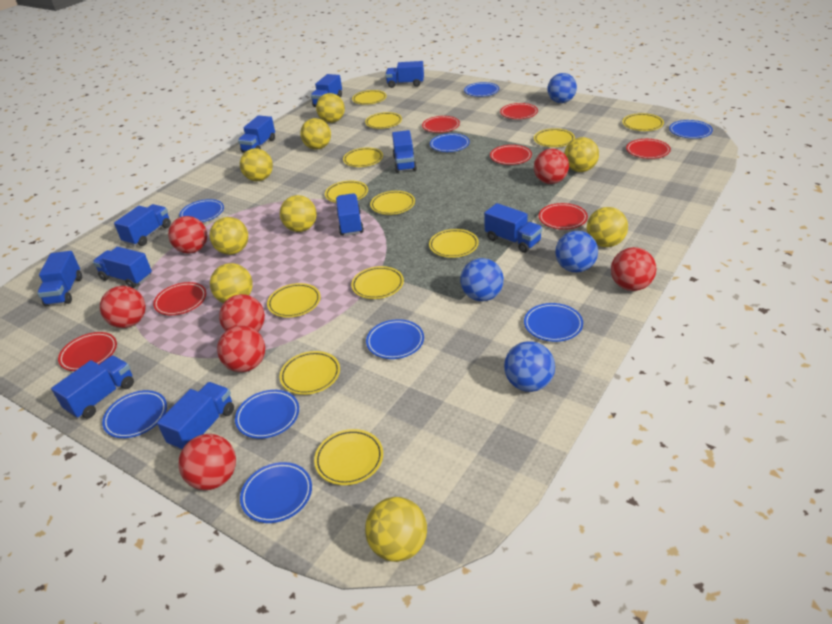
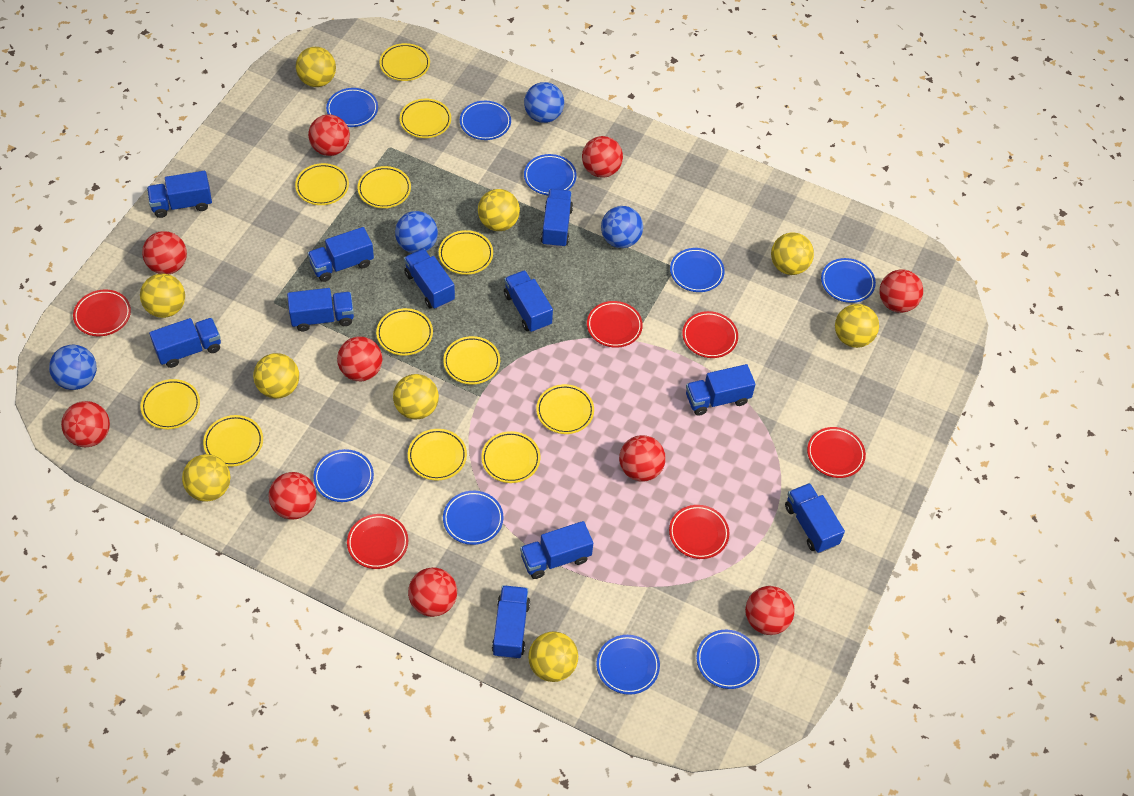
red ball: [100,286,146,328] [168,216,207,253] [179,434,236,490] [217,326,265,372] [219,294,265,332] [534,148,569,184] [611,247,656,291] = 7 -> [61,401,110,447] [142,231,187,274] [269,472,317,519] [308,114,350,156] [337,336,382,381] [408,567,457,617] [582,136,623,178] [619,435,666,482] [745,586,795,635] [879,269,923,313] = 10
red plate: [58,332,117,371] [153,282,206,315] [422,116,460,133] [490,145,532,165] [500,103,538,119] [539,203,588,230] [626,139,671,159] = 7 -> [73,289,131,336] [347,514,408,569] [587,301,643,348] [669,505,729,559] [682,311,738,358] [807,427,866,478] = 6

